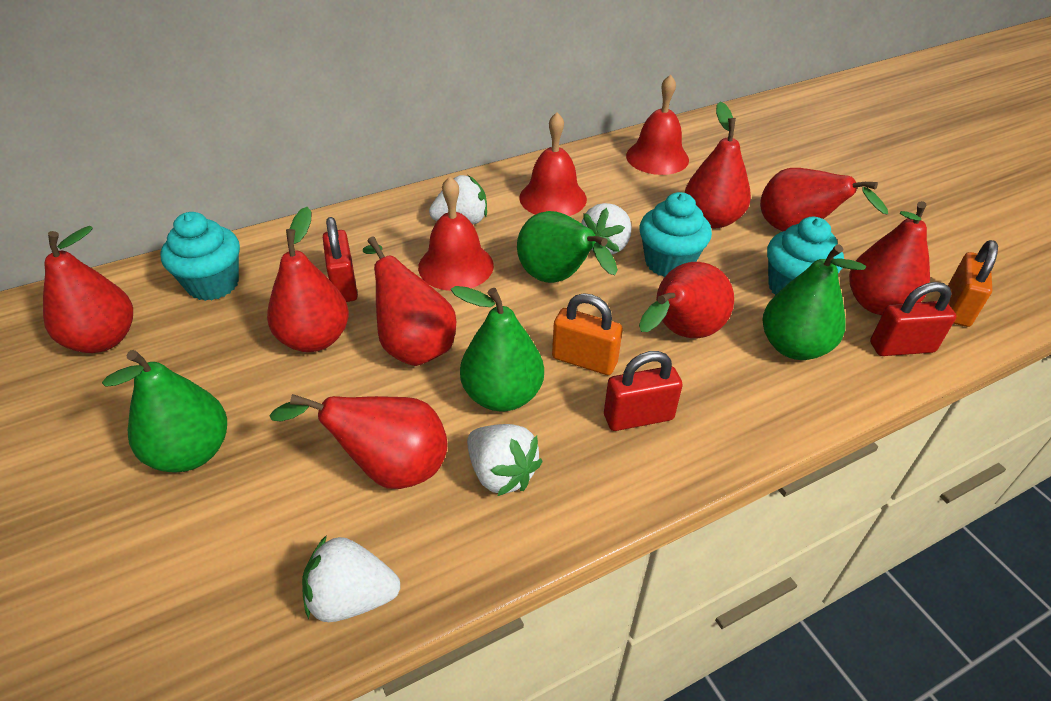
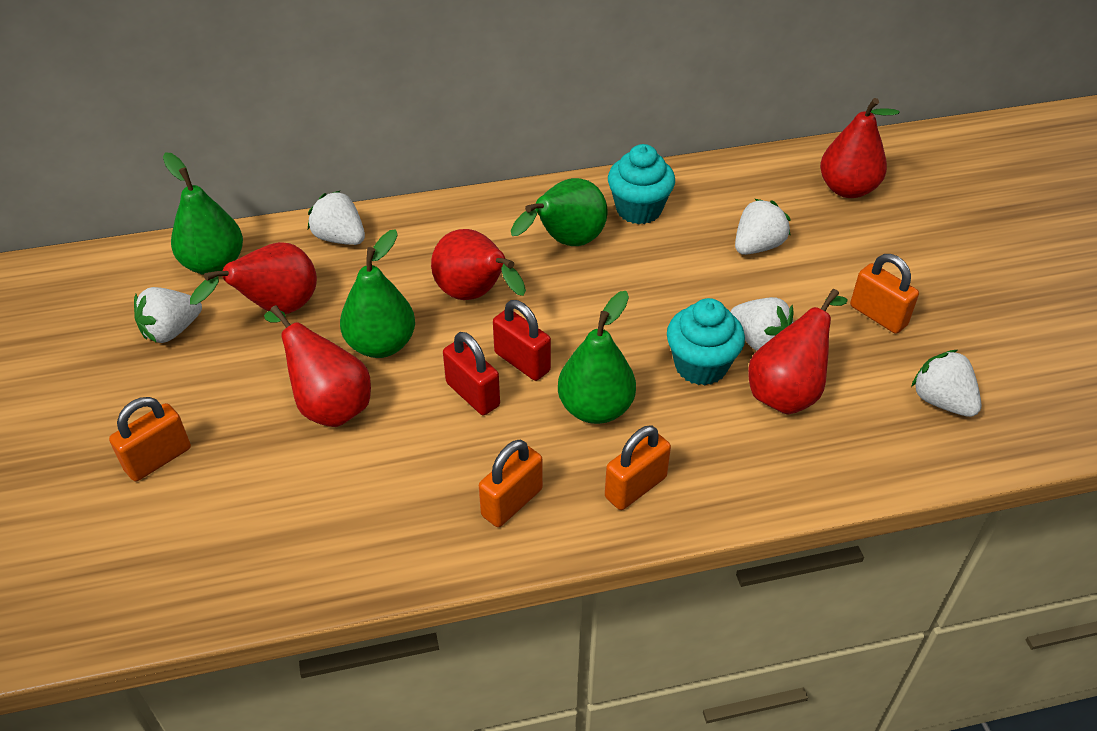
orange padlock: [552,293,623,375] [948,240,998,327] = 2 -> [109,397,191,481] [479,440,543,527] [605,426,671,510] [850,254,919,334] = 4
red bell: [418,176,494,291] [519,112,587,216] [626,75,689,175] = 3 -> none = 0
red padlock: [323,217,358,302] [604,351,683,431] [870,282,956,356] = 3 -> [443,332,500,415] [493,300,551,381] = 2
red pear: [43,226,133,353] [267,207,349,352] [269,394,448,489] [363,237,456,366] [639,262,734,338] [685,102,751,228] [760,168,888,231] [849,201,930,315] = 8 -> [190,242,317,314] [264,305,371,427] [431,229,526,300] [748,289,848,415] [820,98,899,198] = 5
turquoise cupcake: [161,212,240,301] [639,192,712,277] [767,217,844,295] = 3 -> [608,144,675,224] [667,298,745,385] = 2
white strawberry: [302,535,400,622] [429,175,487,224] [467,424,543,496] [581,203,632,254] = 4 -> [134,287,202,343] [308,190,365,245] [730,297,794,351] [735,199,791,255] [911,350,982,417] = 5

